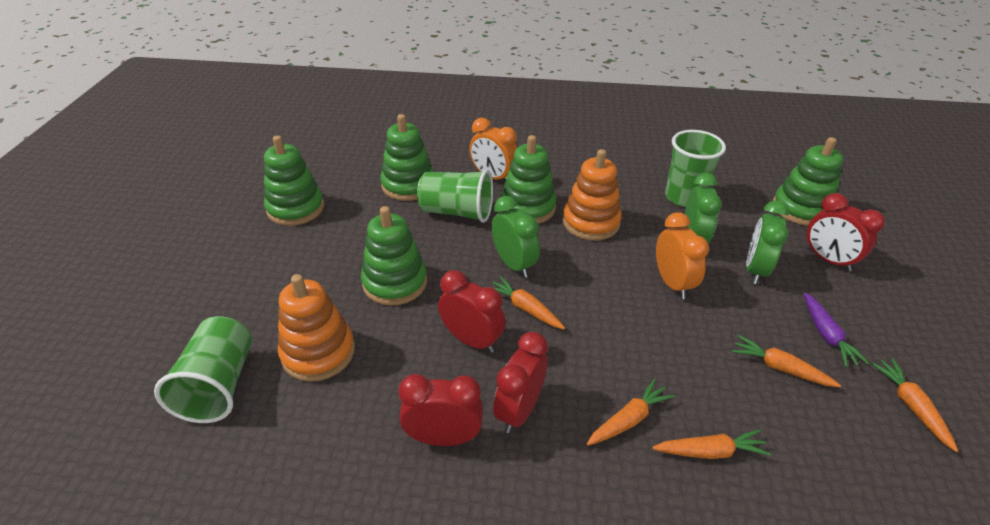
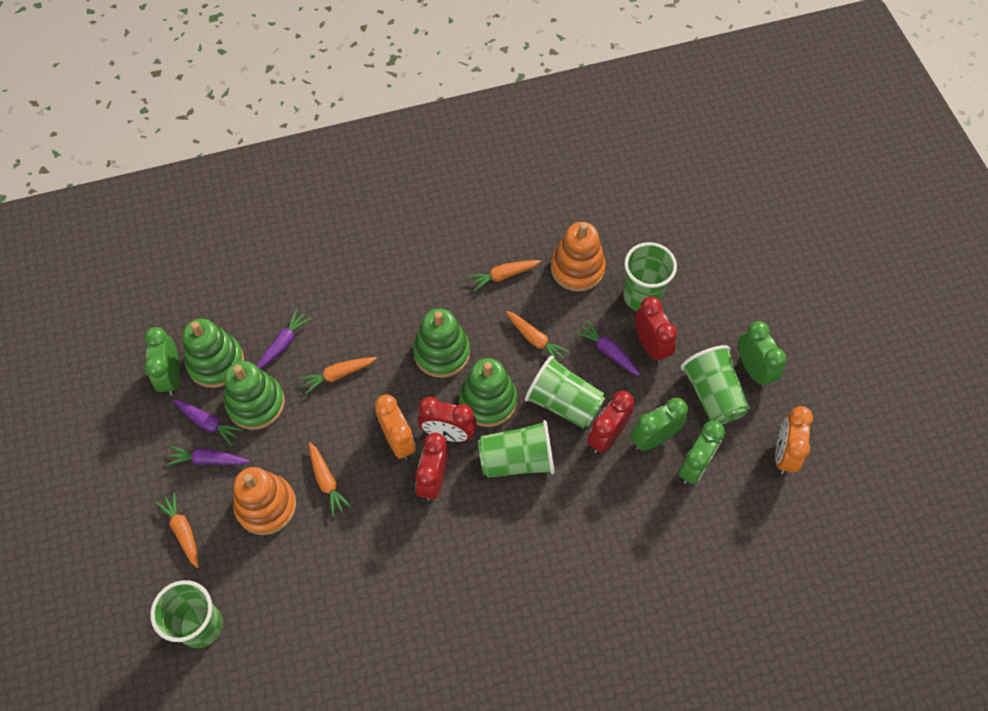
green clock: [491,196,540,278] [685,173,722,244] [746,200,789,284] = 3 -> [144,327,180,396] [630,398,688,451] [678,421,725,484] [738,321,787,387] = 4
green cup: [154,316,252,423] [417,170,493,223] [665,130,726,207] = 3 -> [150,580,223,648] [478,420,554,478] [525,356,605,429] [623,242,677,311] [681,345,750,425] = 5
green stacking toy: [264,135,324,226] [361,206,427,306] [380,114,434,201] [500,135,557,224] [773,137,843,226] = 5 -> [183,319,244,388] [224,361,285,430] [413,309,470,378] [459,358,517,427] = 4
purple carrot: [804,293,869,367] = 1 -> [166,446,250,465] [173,399,244,446] [257,309,312,369] [575,320,640,376] = 4

